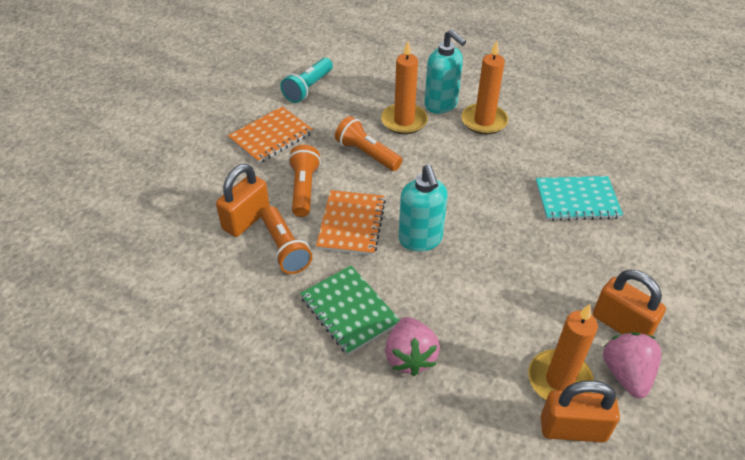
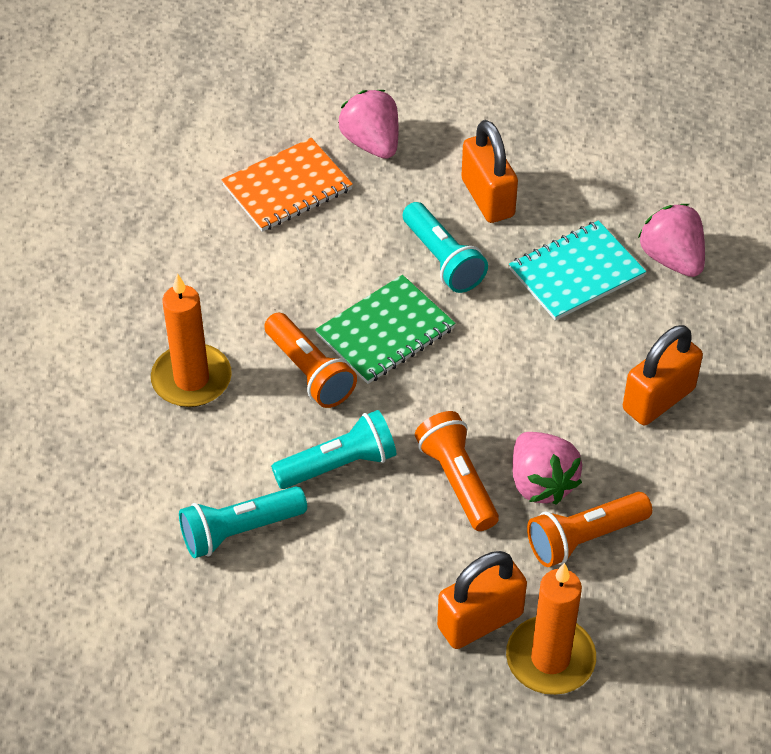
orange candle: [381,41,428,134] [462,41,508,134] [528,304,598,400] = 3 -> [151,273,232,407] [506,563,596,695] = 2
orange notebook: [228,107,313,164] [316,190,386,255] = 2 -> [221,138,353,232] = 1
pink strawberry: [385,317,440,376] [603,332,661,398] = 2 -> [338,90,399,159] [512,432,583,505] [638,204,705,277] = 3
turquoise flashlight: [280,58,333,103] = 1 -> [179,486,307,558] [271,410,397,489] [403,202,488,293] = 3
turquoise soap dispenser: [399,164,448,252] [424,29,466,114] = 2 -> none = 0

